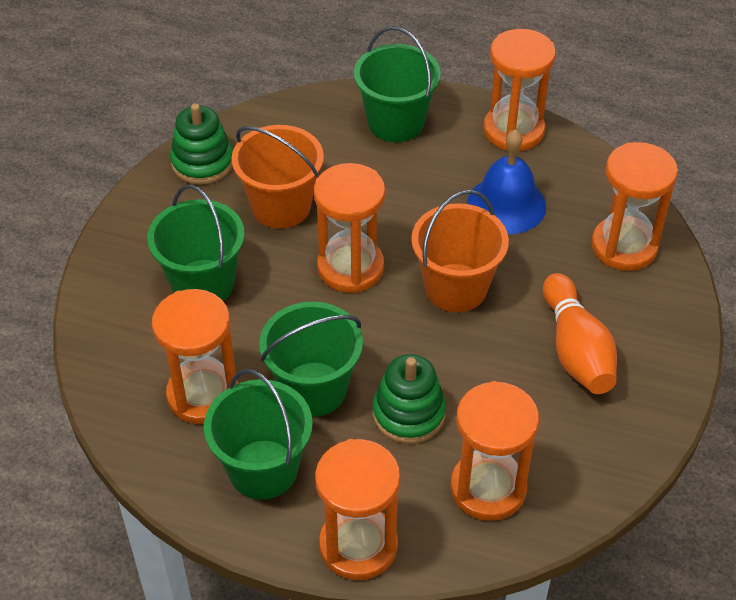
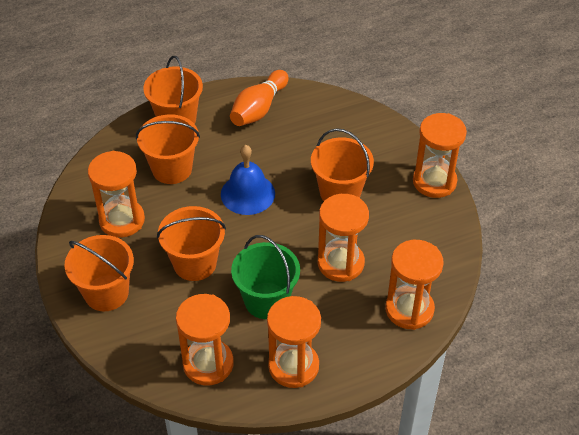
green bucket: [147,185,245,301] [204,369,313,500] [259,302,363,417] [354,26,441,142] = 4 -> [231,235,300,319] = 1
green stacking toy: [170,103,233,185] [373,354,446,444] = 2 -> none = 0
orange bucket: [231,125,324,229] [411,190,509,312] = 2 -> [65,235,134,311] [136,114,200,184] [143,56,203,124] [157,206,226,281] [311,128,374,201] = 5

